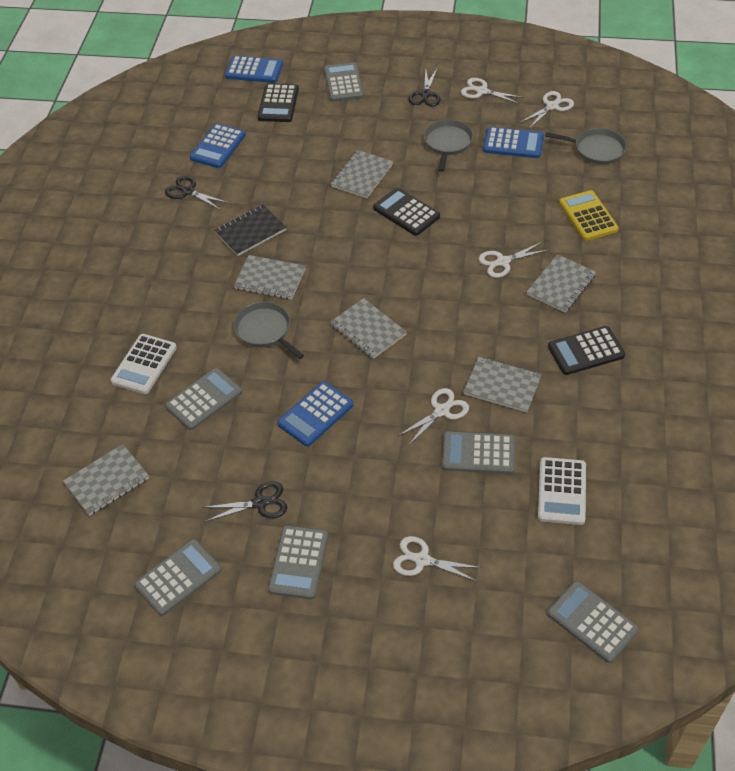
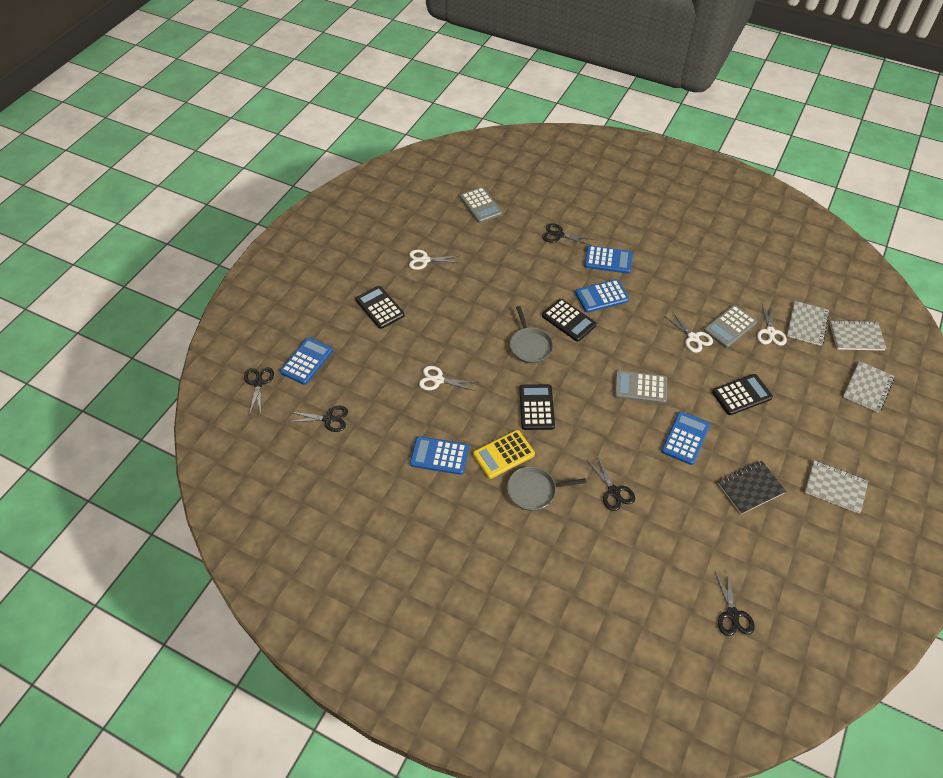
black calculator: [258,83,299,122] [373,188,440,236] [548,326,625,375] = 3 -> [355,286,405,329] [519,384,555,430] [542,299,597,342] [712,374,773,415] = 4
black scissors: [165,175,228,210] [203,481,287,522] [408,69,441,107] = 3 -> [244,367,274,415] [288,406,348,432] [542,223,592,246] [587,455,635,511] [715,571,755,636] = 5
blue calculator: [190,123,246,168] [225,56,283,83] [278,381,353,447] [483,127,544,158] = 4 -> [280,337,333,385] [410,436,469,475] [575,279,629,313] [584,246,633,274] [661,411,710,465] = 5
grey calculator: [134,539,222,616] [165,368,242,430] [268,525,329,599] [324,62,364,102] [442,431,515,474] [547,581,639,663] = 6 -> [460,187,502,223] [614,370,667,404] [704,305,757,348] = 3
grey notebook: [63,444,149,516] [234,255,306,299] [330,298,407,359] [331,150,393,198] [463,357,542,412] [526,254,596,313] = 6 -> [787,301,830,346] [805,460,868,514] [830,320,887,351] [843,361,895,413] = 4
grey pan: [234,302,304,359] [424,120,473,172] [545,128,627,164] = 3 -> [507,467,586,511] [510,306,553,363] = 2
white calculator: [110,334,177,394] [538,457,586,525] = 2 -> none = 0
white scissors: [393,536,482,582] [398,388,469,445] [461,78,524,104] [478,242,548,278] [520,91,574,129] = 5 -> [409,250,461,270] [419,366,478,391] [664,311,713,353] [757,304,787,346] = 4

